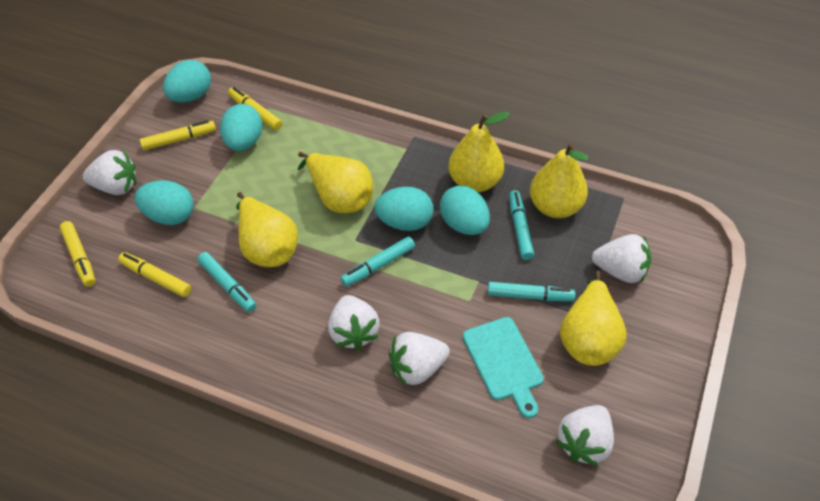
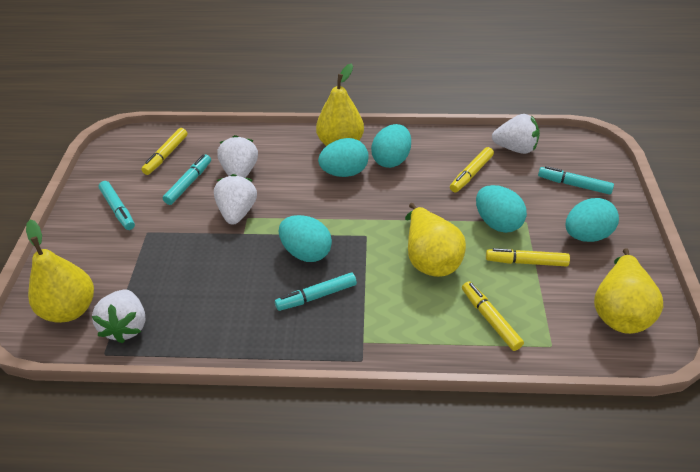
turquoise cutting board: [463,317,544,418] = 1 -> none = 0
white strawberry: [83,150,136,195] [328,295,380,350] [389,332,450,386] [556,405,614,466] [592,234,651,283] = 5 -> [92,290,145,343] [214,174,257,225] [217,135,258,178] [492,114,540,154] = 4
yellow pear: [236,192,298,267] [298,152,373,213] [449,112,510,192] [530,143,589,218] [560,271,627,366] = 5 -> [26,220,94,323] [316,63,364,146] [405,203,466,277] [594,248,663,334] = 4

